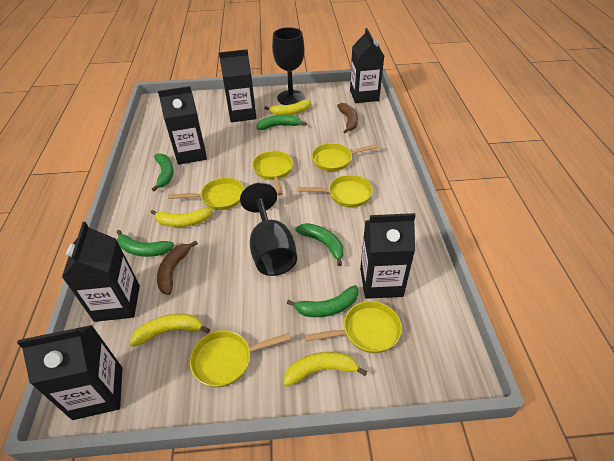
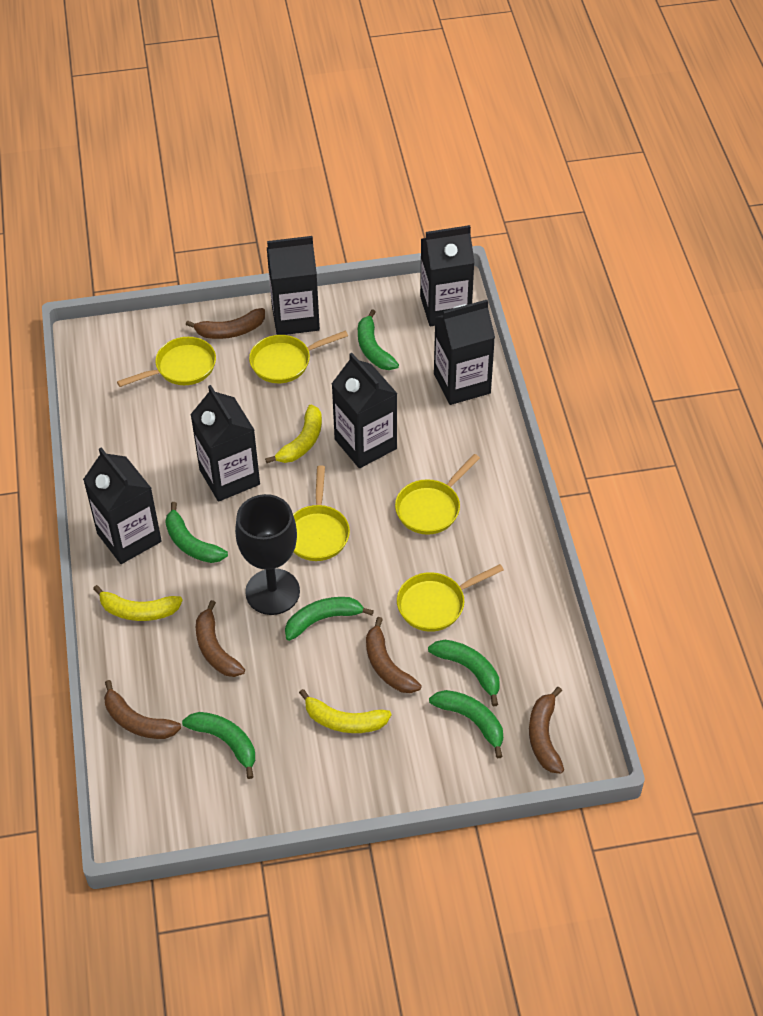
black goblet: [240,183,297,276] [272,27,305,105] = 2 -> [235,494,300,615] = 1
brown banana: [157,240,198,295] [337,103,358,134] = 2 -> [104,680,181,739] [186,308,265,339] [196,600,245,677] [366,617,422,693] [529,687,564,774] = 5
green banana: [116,230,174,257] [152,153,173,191] [256,115,307,130] [287,285,359,317] [295,223,344,266] = 5 -> [165,502,228,563] [182,712,255,779] [285,597,374,641] [358,309,399,370] [428,640,500,706] [429,690,503,758] = 6
yellow banana: [130,314,210,347] [150,208,212,227] [264,99,311,115] [284,352,368,386] = 4 -> [93,585,183,621] [265,405,322,463] [299,689,392,733] = 3
yellow pan: [168,178,244,210] [190,330,291,387] [252,151,293,195] [298,175,373,207] [304,301,402,353] [312,143,379,171] = 6 -> [117,337,216,387] [249,330,348,383] [293,465,350,561] [395,454,480,535] [397,564,504,632] = 5

